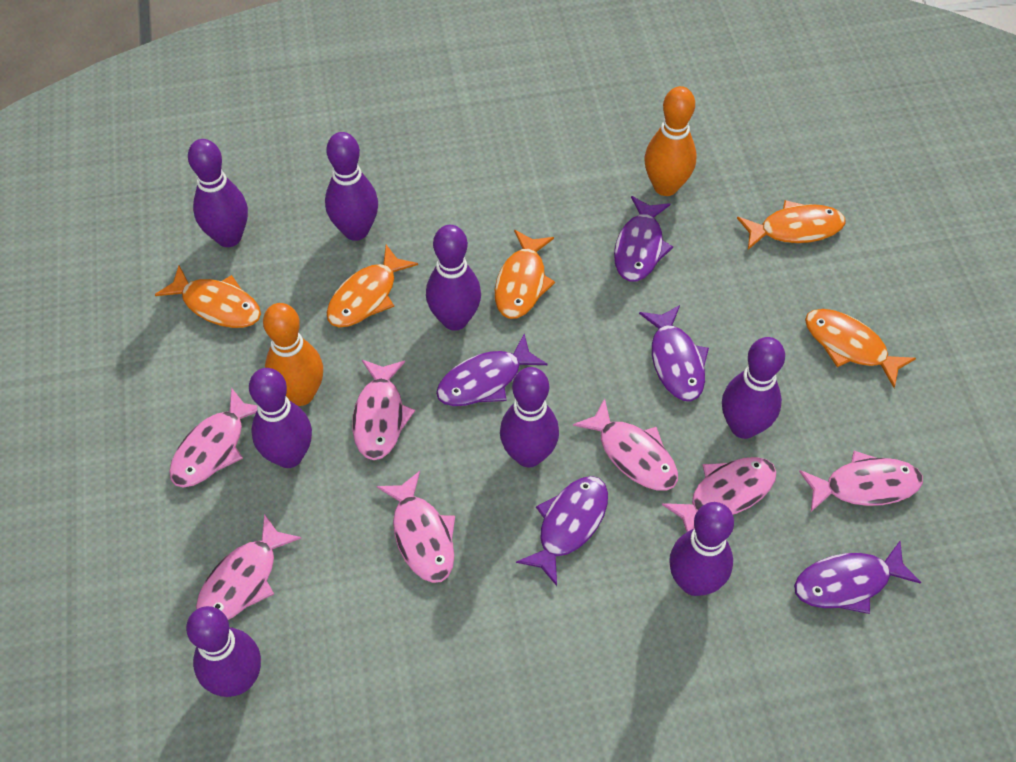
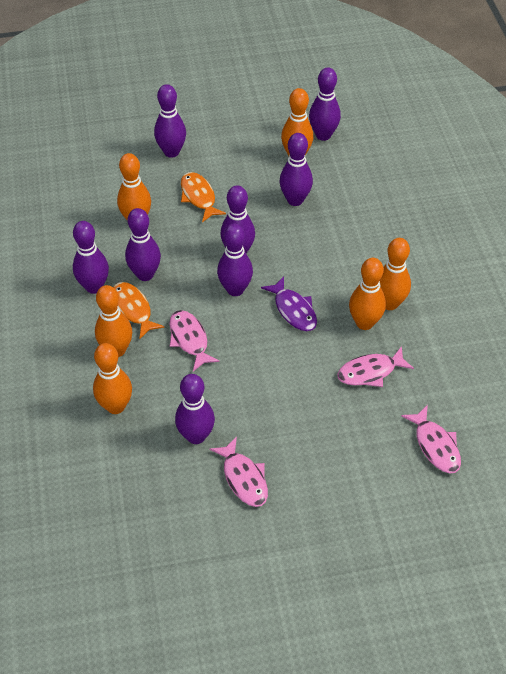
orange bowling pin: [263,303,323,406] [645,86,696,196] = 2 -> [93,343,132,414] [95,285,132,357] [117,153,151,220] [281,88,313,156] [349,258,386,330] [380,238,411,310] = 6
orange fish: [155,266,261,328] [326,245,418,327] [495,230,555,319] [737,200,845,250] [805,309,916,388] = 5 -> [113,282,164,340] [181,172,226,222] = 2
pink fish: [169,388,257,488] [196,514,301,620] [352,360,415,460] [377,471,455,583] [573,398,678,491] [662,457,776,532] [799,451,923,512] = 7 -> [169,310,220,372] [210,436,268,507] [337,346,414,387] [401,405,461,473] = 4
purple fish: [436,334,548,406] [516,476,608,586] [614,196,673,282] [639,305,709,401] [794,541,921,614] = 5 -> [261,276,317,331] = 1

